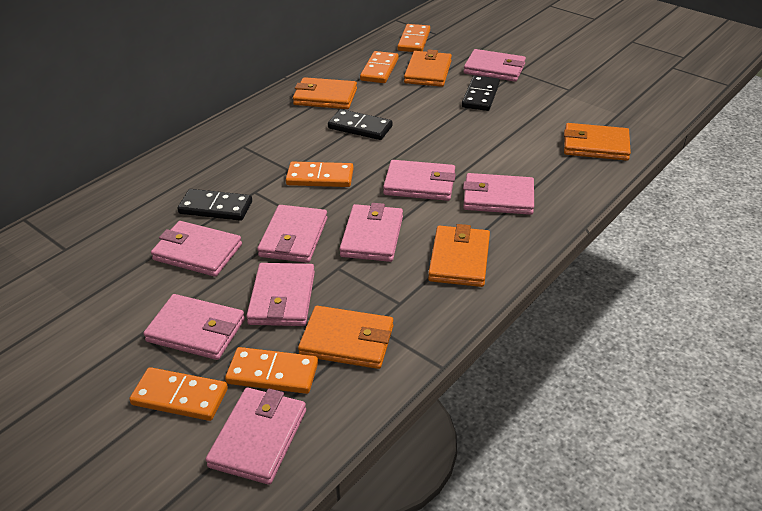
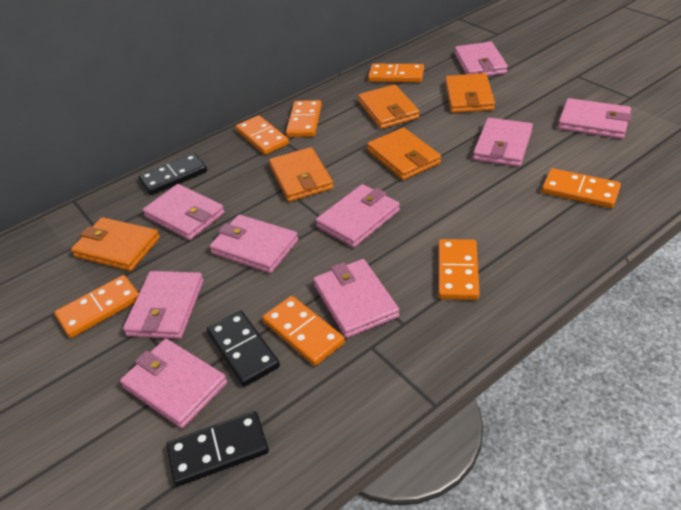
orange domino: [129,367,228,421] [225,347,318,394] [286,161,354,187] [360,51,399,83] [398,24,430,52] = 5 -> [54,275,139,338] [235,115,289,155] [262,296,345,366] [286,100,322,137] [368,64,424,82] [438,239,480,300] [542,168,621,208] = 7

